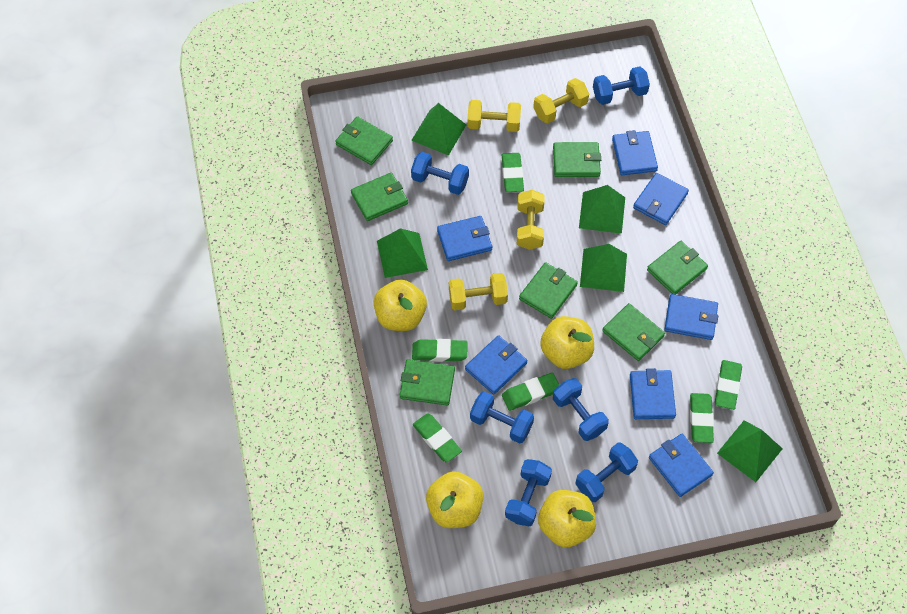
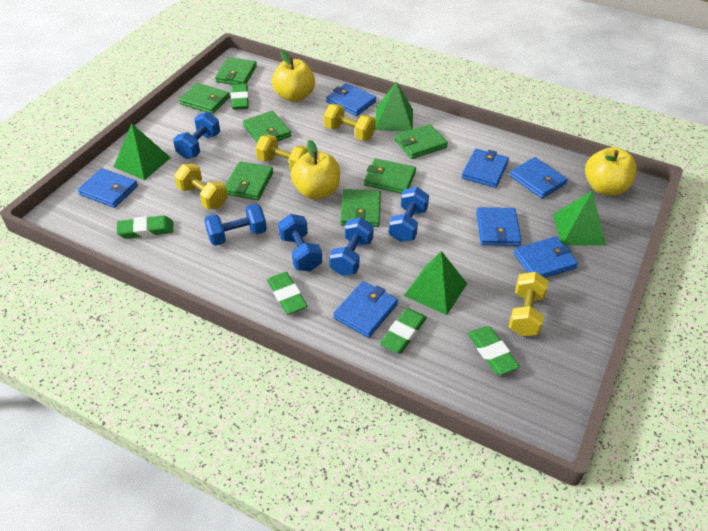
blue dumbbell: [411,152,469,195] [470,391,534,444] [505,459,552,527] [553,378,609,441] [575,442,638,502] [593,66,650,105] = 6 -> [173,112,220,159] [204,204,267,246] [278,214,322,271] [329,217,374,276] [388,187,429,242] = 5
green eraser: [412,339,468,362] [413,414,462,462] [502,153,524,192] [502,373,559,411] [690,393,714,443] [715,360,742,410] = 6 -> [116,215,173,239] [231,84,249,110] [267,272,307,314] [380,308,427,354] [468,326,520,375] = 5
green pyramid: [377,228,428,278] [411,103,466,156] [579,185,625,234] [580,244,627,292] [717,420,783,482] = 5 -> [114,124,171,180] [375,81,413,132] [404,251,467,315] [553,191,606,245] = 4
yellow apple: [374,279,427,331] [426,471,483,528] [538,490,596,547] [540,316,594,369] = 4 -> [272,50,315,102] [291,140,340,200] [585,147,637,195] = 3

